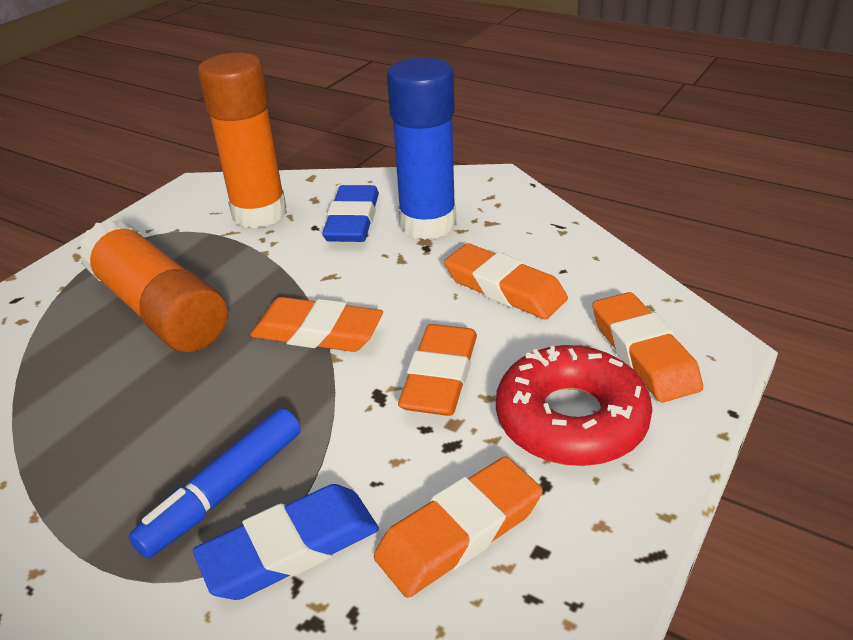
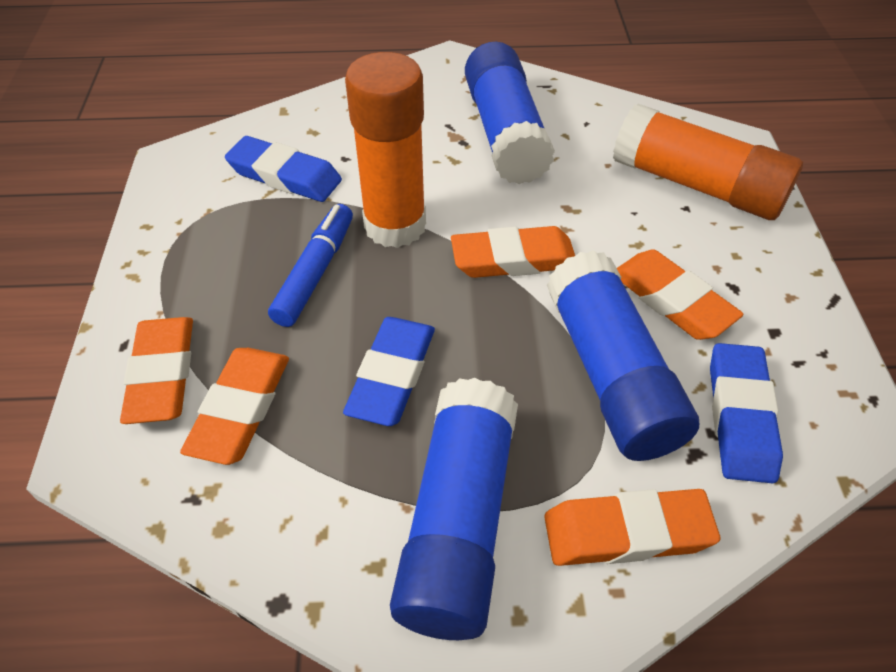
blue eraser: [193,484,379,600] [322,185,379,242] = 2 -> [225,136,342,202] [343,317,435,426] [710,343,783,483] = 3
blue glue stick: [387,57,456,240] = 1 -> [390,378,518,640] [465,42,555,184] [547,250,699,461] = 3
red donut: [496,345,652,466] = 1 -> none = 0

